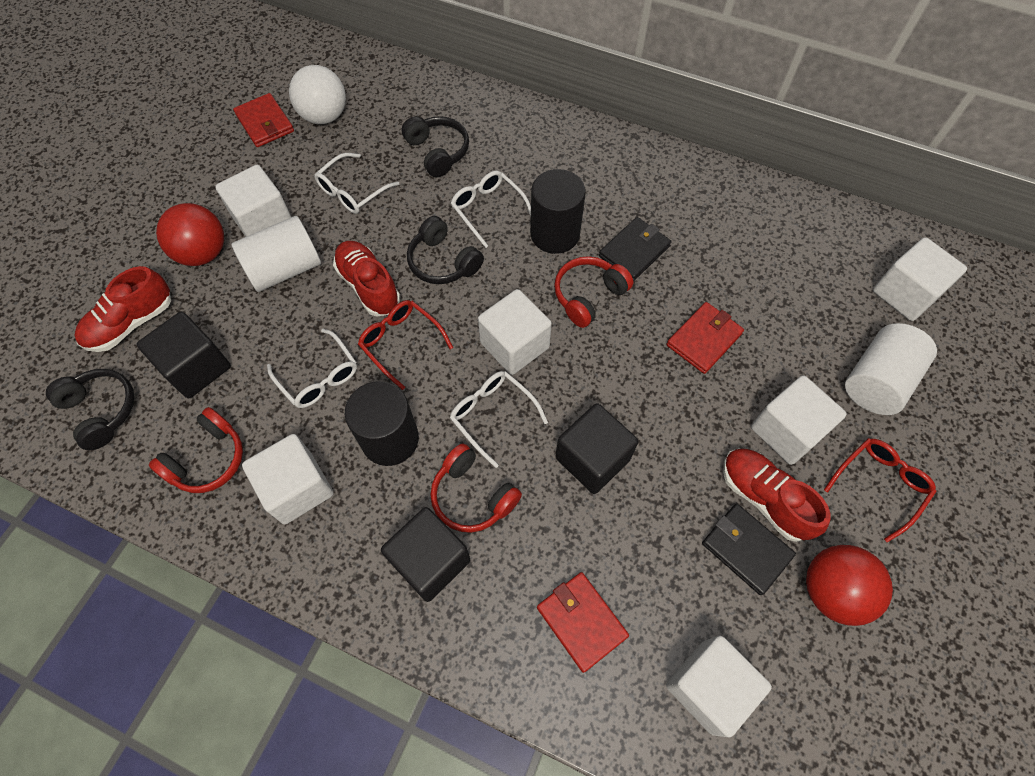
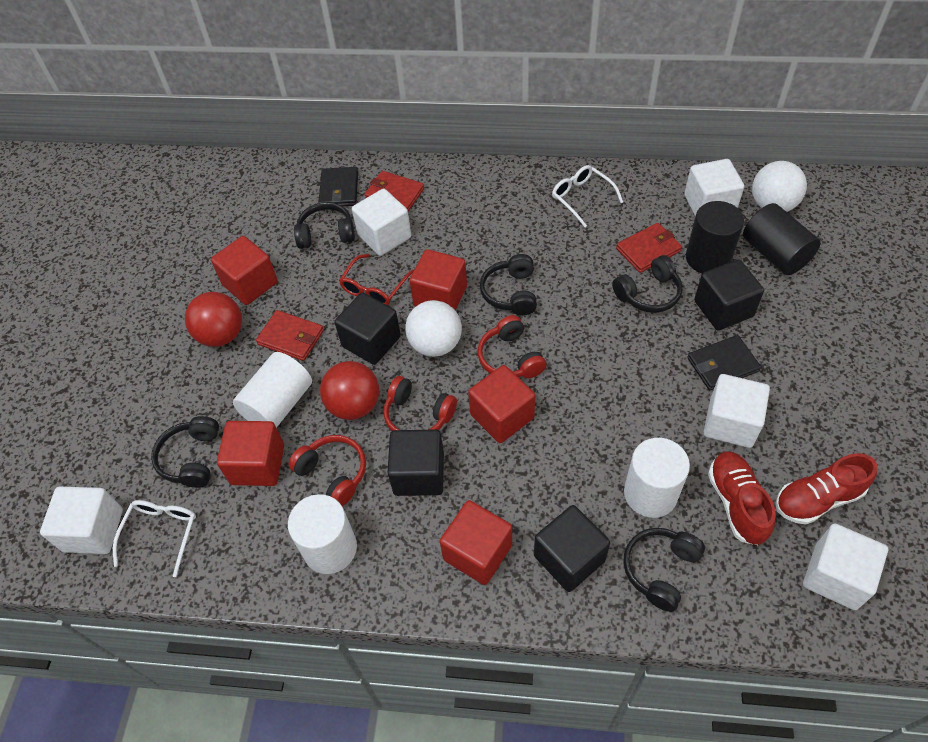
black cube: [137,312,231,398] [381,507,470,602] [555,403,639,494] = 3 -> [334,292,401,365] [387,429,444,496] [534,505,610,592] [694,260,764,330] = 4
black headphones: [46,369,135,450] [402,116,469,177] [407,216,484,284] = 3 -> [151,416,219,488] [294,202,355,249] [480,254,537,316] [612,255,682,313] [623,528,705,612] = 5
red cube: none = 0 -> [211,236,278,305] [217,421,284,486] [409,249,467,310] [440,500,512,585] [468,365,535,443] = 5
red glasses: [358,300,453,390] [824,438,936,543] = 2 -> [339,254,414,305] = 1
red shoe: [74,266,171,352] [333,241,400,316] [723,449,830,542] = 3 -> [708,452,776,545] [775,453,877,525] = 2
white ball: [289,65,346,124] = 1 -> [406,300,462,357] [752,161,807,212] = 2
white cube: [215,165,291,237] [242,434,334,524] [478,289,552,375] [666,636,772,738] [751,376,846,465] [873,237,967,321] = 6 -> [40,487,123,554] [352,189,411,256] [684,159,744,216] [704,374,770,448] [803,523,888,610] = 5
white cylinder: [231,216,321,292] [845,323,937,415] = 2 -> [233,352,312,428] [288,494,357,574] [624,438,690,518] = 3
white glasses: [267,329,357,408] [314,153,399,214] [450,171,531,248] [450,371,548,468] = 4 -> [113,500,196,577] [552,165,623,227] = 2

